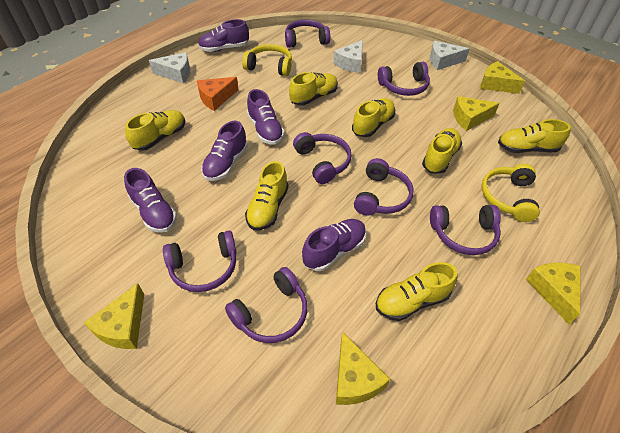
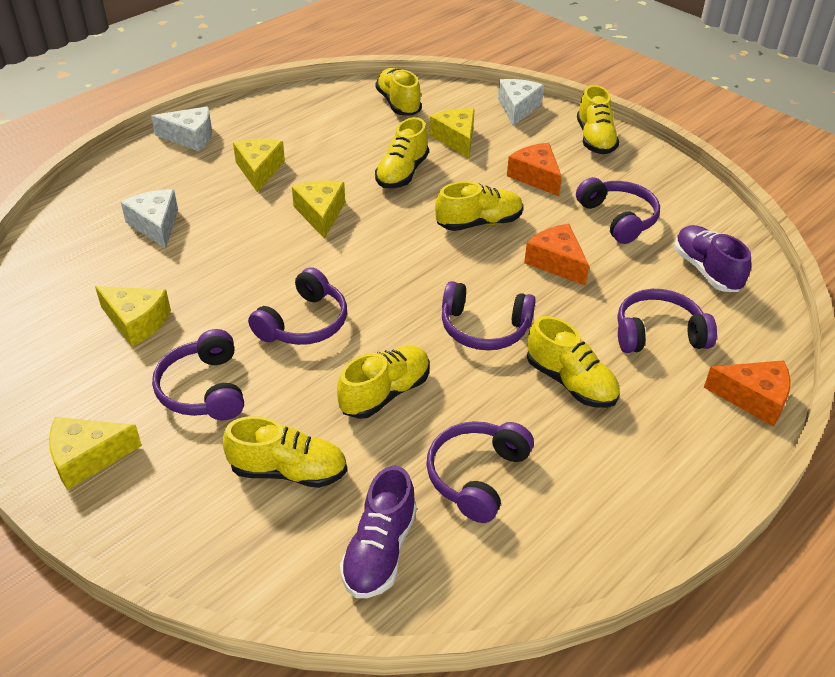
orange cheese: [197,77,239,111] = 1 -> [507,143,562,196] [524,224,589,285] [704,360,790,427] = 3
purple headphones: [163,231,237,292] [225,267,308,343] [285,20,330,48] [293,132,352,184] [354,158,414,216] [378,62,430,96] [430,205,501,255] = 7 -> [152,329,244,421] [248,267,347,345] [426,421,534,523] [442,281,536,350] [576,177,660,244] [617,289,717,353] = 6
purple shoe: [124,168,177,233] [198,19,249,52] [201,121,248,181] [247,89,285,145] [302,219,366,271] = 5 -> [340,466,417,598] [674,225,751,292] = 2
yellow headphones: [242,44,292,76] [481,164,540,222] = 2 -> none = 0

